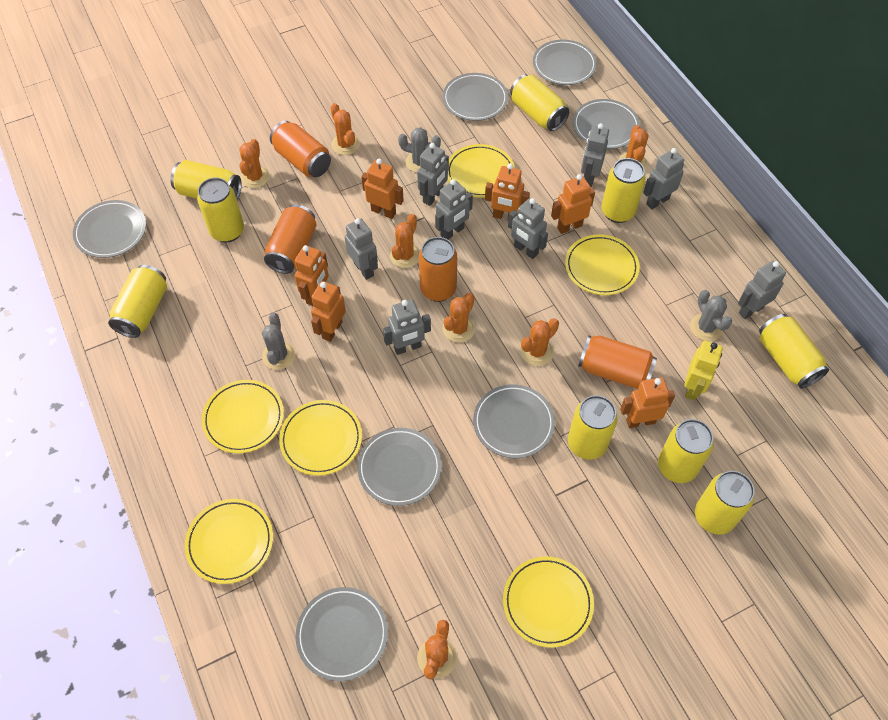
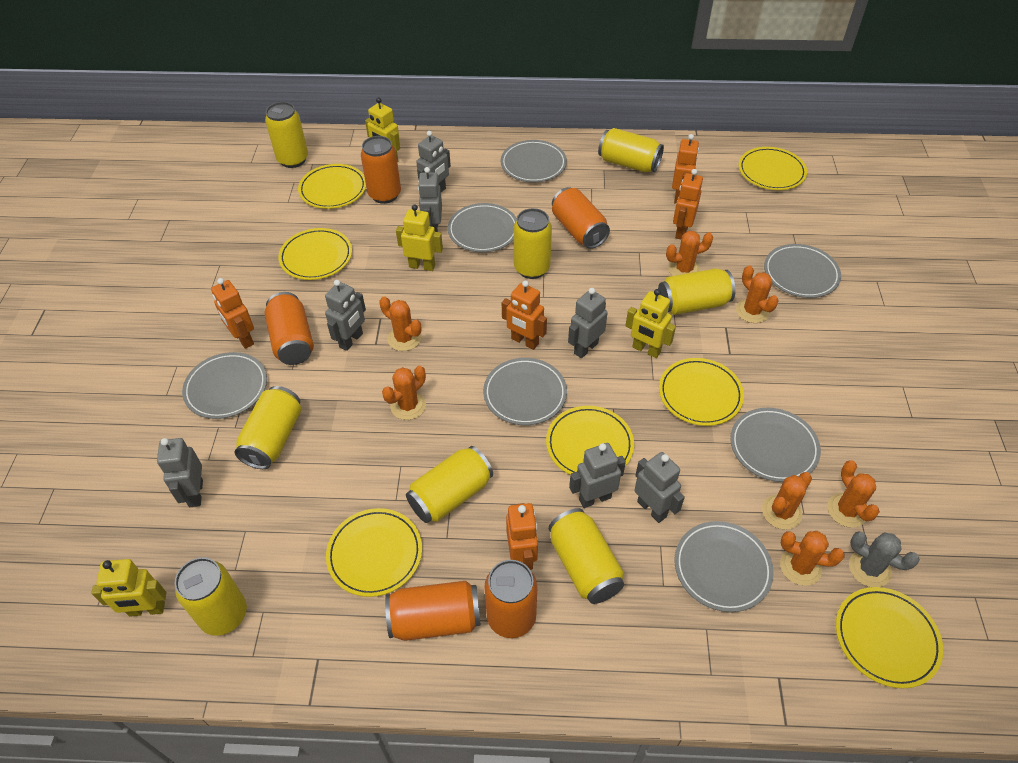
grey cactus: [262,313,295,370] [398,127,441,173] [690,290,732,341] = 3 -> [849,531,920,587] = 1
grey robot: [345,218,378,280] [383,299,431,355] [417,143,449,206] [435,179,473,239] [508,198,548,259] [581,123,609,187] [643,148,684,209] [738,261,786,319] = 8 -> [157,438,203,507] [325,280,366,351] [416,131,451,192] [418,167,442,232] [568,288,608,358] [569,443,626,508] [634,452,685,523] = 7
orange can: [264,204,316,274] [270,121,331,177] [419,237,457,302] [578,335,657,389] = 4 -> [265,292,314,365] [361,136,401,204] [385,581,481,641] [484,560,537,638] [552,187,610,249] = 5
orange robot: [294,245,329,306] [311,281,346,342] [361,159,404,219] [485,164,530,220] [551,174,595,234] [620,377,675,428] = 6 -> [211,278,254,349] [502,280,547,350] [506,503,538,570] [672,134,699,204] [673,169,703,239] = 5
yellow can: [108,265,167,338] [170,160,241,200] [197,178,244,243] [510,74,569,131] [568,395,618,459] [601,158,646,223] [658,419,714,483] [695,471,755,535] [759,314,829,389] = 9 -> [175,557,247,636] [235,386,301,469] [265,102,308,168] [406,446,493,523] [514,208,552,279] [549,508,624,604] [598,128,664,172] [658,268,736,315] = 8
yellow plate: [185,499,273,584] [202,380,284,453] [279,400,362,476] [448,144,515,198] [503,556,594,648] [565,234,640,295] = 6 -> [278,228,352,280] [298,164,366,209] [326,508,422,597] [546,406,634,475] [659,358,744,426] [739,147,807,190] [836,587,943,688] = 7
yellow robot: [684,341,723,400] = 1 -> [91,559,166,617] [365,97,400,162] [396,204,443,271] [626,289,676,358] = 4

